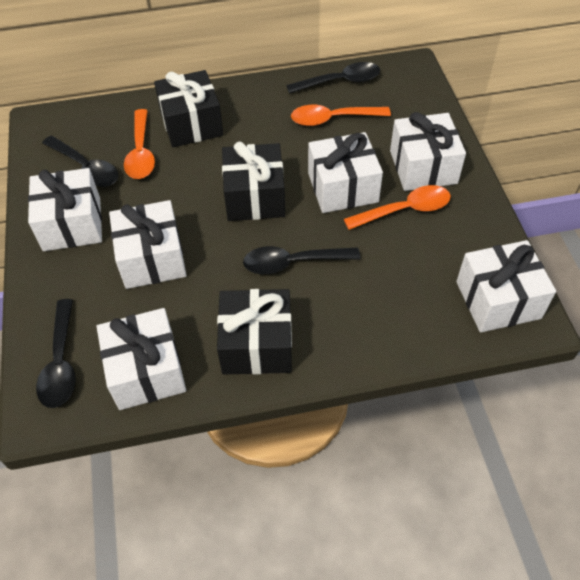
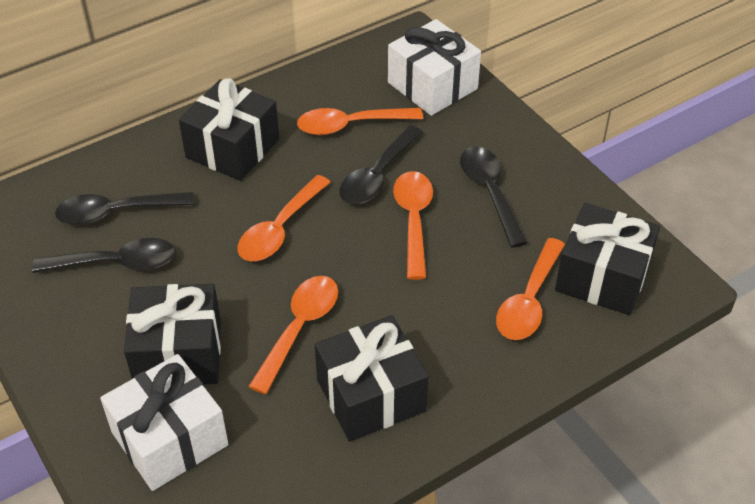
black gift: [154,70,223,147] [217,289,292,375] [222,142,285,221] = 3 -> [124,284,221,384] [179,78,279,181] [315,315,429,442] [555,203,660,315] = 4
orange spoon: [124,109,155,179] [291,105,391,126] [344,185,451,230] = 3 -> [237,175,330,261] [248,276,338,394] [297,108,423,135] [393,171,433,280] [496,238,565,340] = 5
white gift: [28,168,102,251] [96,308,186,410] [109,200,187,289] [308,132,383,213] [390,112,466,191] [456,240,556,332] = 6 -> [100,354,228,491] [388,19,481,116] = 2

